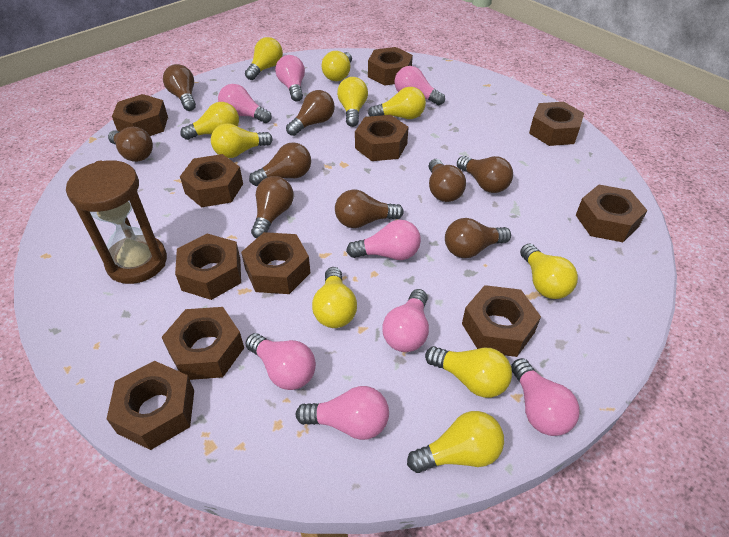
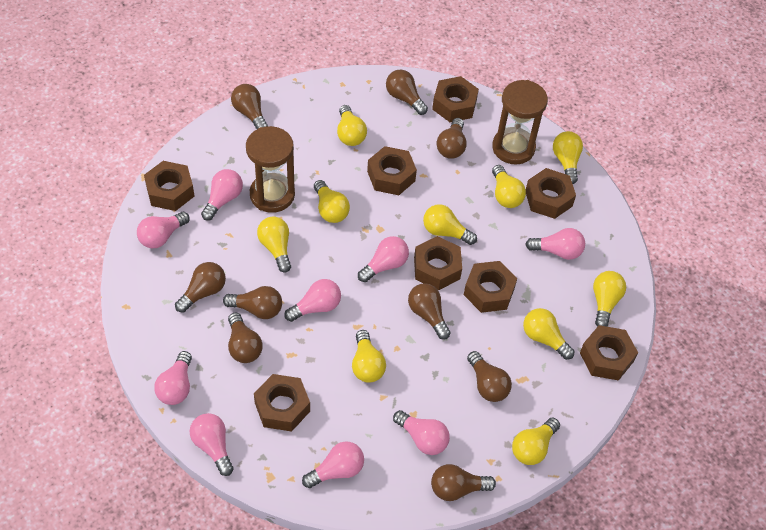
brown hourglass: [66,160,167,284] = 1 -> [246,126,295,213] [492,80,548,165] = 2
brown nut: [107,361,194,450] [112,94,168,136] [162,307,244,380] [175,234,241,300] [180,154,243,207] [241,232,311,294] [355,115,409,161] [368,47,413,86] [462,285,541,357] [529,102,584,146] [576,185,647,242] = 11 -> [144,161,195,211] [254,374,310,432] [367,146,417,195] [414,236,462,291] [432,76,479,122] [464,261,517,313] [526,168,576,219] [580,325,638,380] = 8
pink light bulb: [218,84,272,123] [245,333,316,390] [275,55,305,102] [296,386,389,440] [346,220,421,260] [382,289,429,352] [394,66,445,105] [511,358,580,436] = 8 -> [137,212,190,248] [154,351,192,405] [189,413,234,476] [201,169,243,221] [284,279,341,322] [302,441,364,488] [358,236,409,282] [393,410,450,455] [525,228,585,260] = 9

